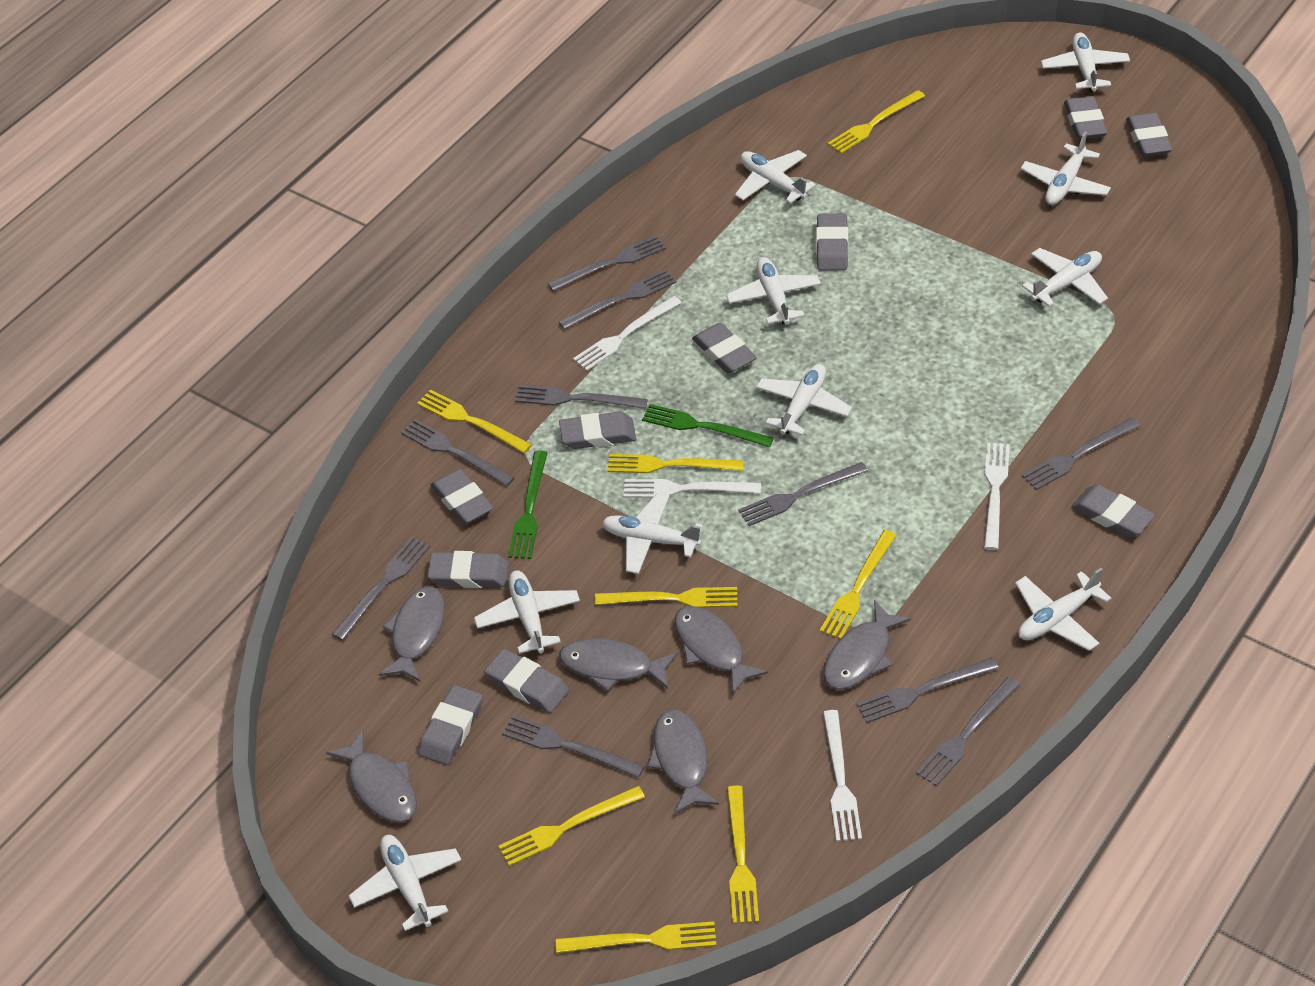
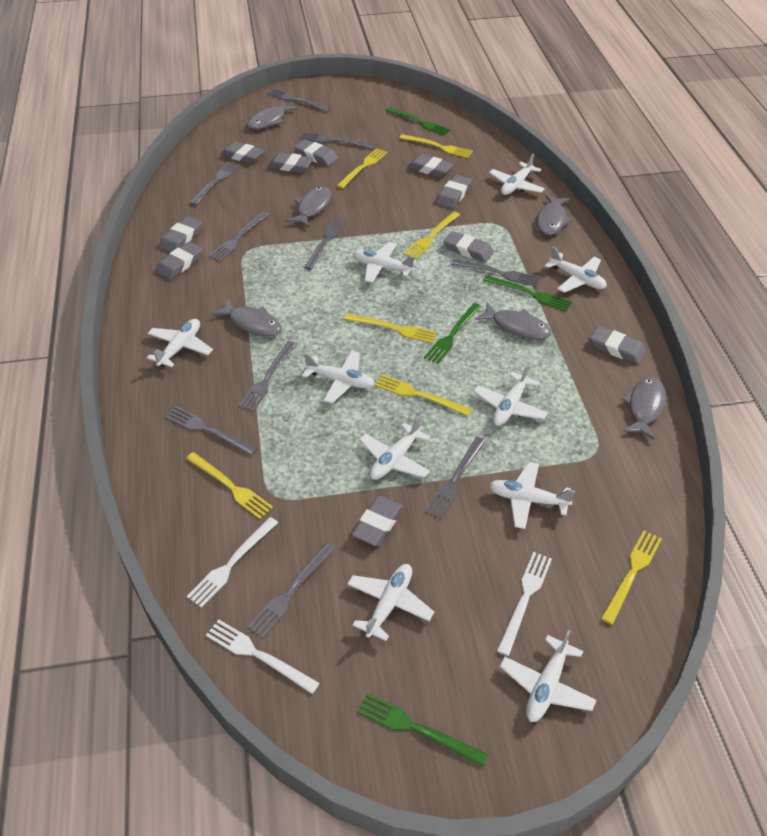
green fork: [508,450,548,559] [642,404,774,447] = 2 -> [357,693,488,767] [386,107,451,136] [424,303,481,364] [483,275,572,311] = 4
white fork: [573,296,681,371] [623,479,761,498] [823,710,862,842] [984,443,1010,550] = 4 -> [187,517,278,608] [206,619,320,694] [497,552,552,656] = 3
yellow fork: [417,390,532,453] [499,786,645,866] [556,921,716,953] [595,587,737,608] [607,454,744,473] [727,786,759,924] [820,530,897,639] [828,90,925,154] = 8 -> [186,452,273,519] [337,148,387,189] [344,313,437,343] [374,374,472,416] [399,134,473,158] [404,212,460,259] [601,530,662,625] = 7

